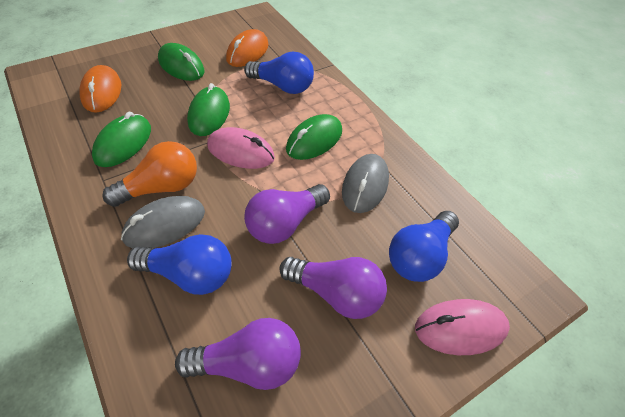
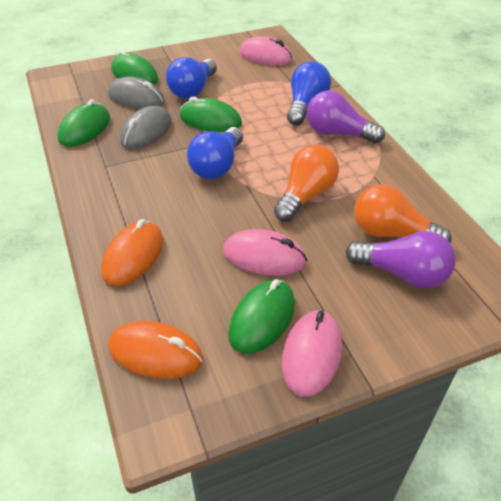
orange light bulb: [103,141,197,207] = 1 -> [274,145,339,222] [354,184,452,243] = 2
pink mouse: [207,127,275,169] [415,299,510,355] = 2 -> [223,229,307,276] [239,36,293,65] [282,310,342,397] = 3
purple light bulb: [175,318,301,390] [244,184,330,244] [279,257,387,319] = 3 -> [307,90,385,144] [345,231,456,288] = 2

